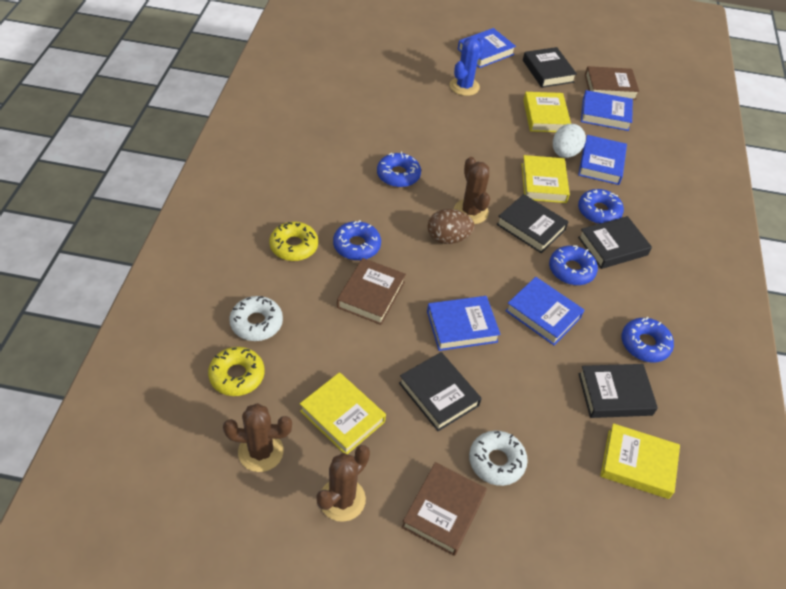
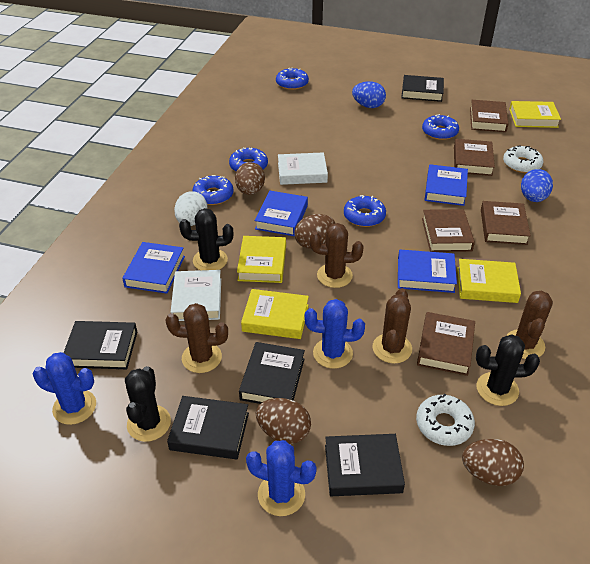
black cactus: none = 0 -> [125,366,171,442] [179,208,233,270] [476,334,540,406] = 3
blue book: [427,296,501,351] [458,28,516,68] [505,277,584,345] [578,135,627,185] [581,90,633,131] = 5 -> [122,242,185,293] [255,191,308,236] [398,250,457,293] [425,164,468,206] = 4
blue cactus: [450,37,485,96] = 1 -> [33,352,96,425] [246,440,317,516] [305,299,365,369] = 3
blue egg: none = 0 -> [352,81,386,108] [521,169,553,202] = 2
brown book: [337,258,406,325] [402,462,487,556] [585,66,639,100] = 3 -> [417,312,475,376] [422,209,475,252] [454,139,495,176] [470,100,508,132] [481,201,531,245] = 5
brown cactus: [223,403,292,472] [316,445,370,522] [454,157,490,224] = 3 -> [165,303,228,373] [310,223,363,288] [372,288,412,363] [506,290,553,359] = 4
brown egg: [428,209,475,244] = 1 -> [235,162,265,195] [255,398,311,444] [294,214,335,249] [462,439,524,486] = 4
white book: none = 0 -> [171,270,221,321] [278,152,328,185] = 2
yellow donut: [208,347,264,396] [269,222,318,261] = 2 -> none = 0

